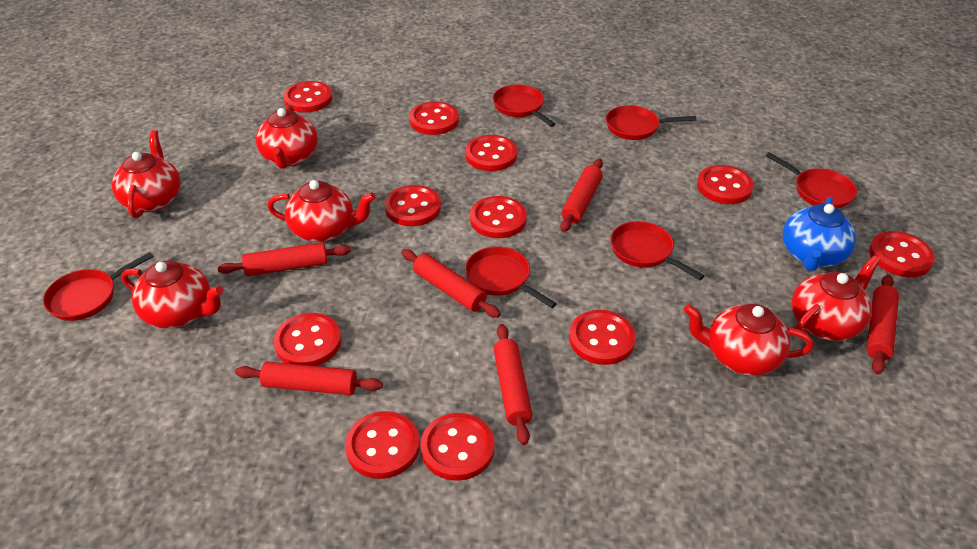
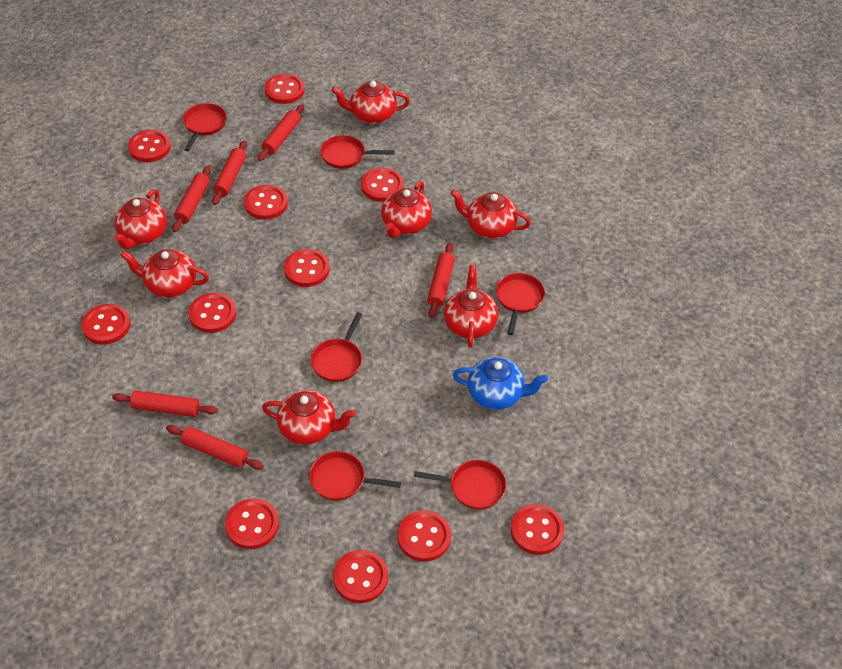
red teapot: [112,130,181,218] [121,260,223,328] [256,104,318,169] [267,180,376,242] [683,304,813,376] [791,255,880,341] = 6 -> [114,189,167,249] [121,249,209,298] [262,390,356,445] [331,81,410,124] [381,181,432,238] [444,265,498,348] [450,189,531,239] = 7

